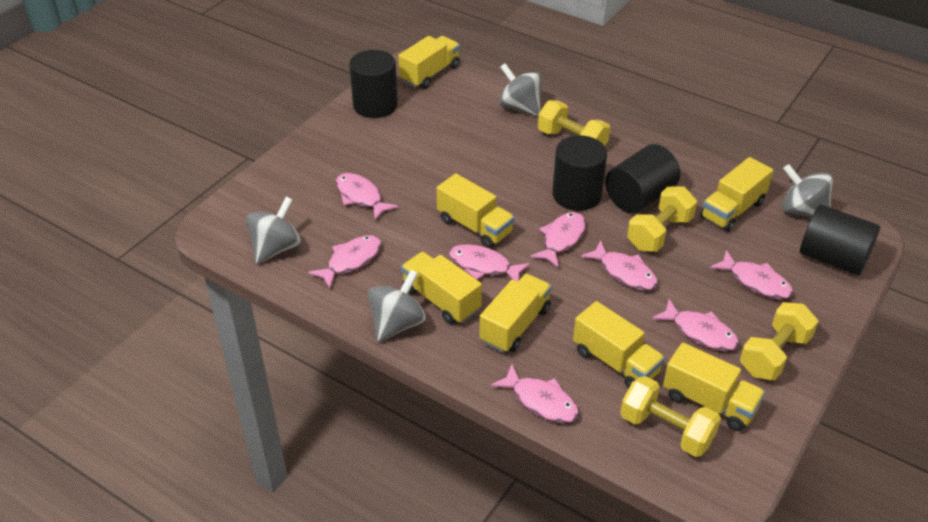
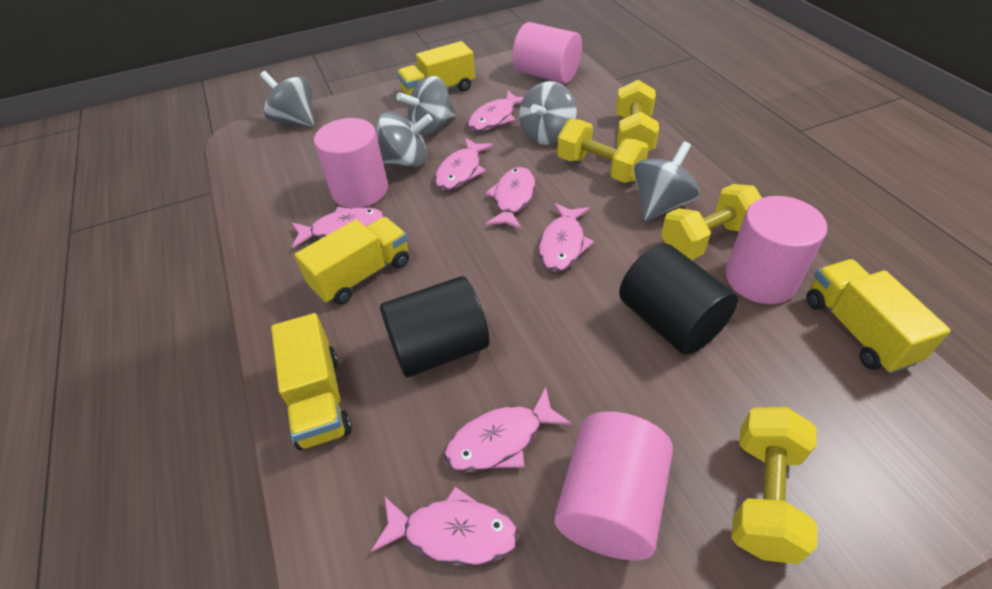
black cylinder: [349,50,398,118] [552,135,607,211] [605,144,680,213] [800,205,880,275] = 4 -> [380,276,489,377] [619,243,738,355] = 2
grey spinning top: [246,197,301,264] [368,270,426,342] [499,63,542,117] [782,164,833,217] = 4 -> [260,71,315,127] [377,112,433,167] [397,76,456,136] [519,81,577,145] [634,141,700,221] = 5
pink cylinder: none = 0 -> [314,118,388,208] [512,22,582,83] [554,411,673,560] [726,196,827,304] = 4
pink fish: [308,235,381,289] [336,173,398,220] [449,244,530,282] [491,364,579,423] [530,212,586,268] [581,240,658,290] [652,299,739,351] [710,250,793,299] = 8 -> [292,207,386,248] [371,487,519,565] [435,138,494,190] [444,387,572,472] [468,90,524,131] [485,167,536,230] [539,203,594,272] = 7
yellow truck: [398,36,460,89] [401,252,482,324] [437,173,514,249] [480,274,552,353] [573,301,665,389] [663,342,765,431] [700,157,773,232] = 7 -> [271,313,352,450] [294,217,409,305] [397,41,475,96] [806,259,951,374] = 4

